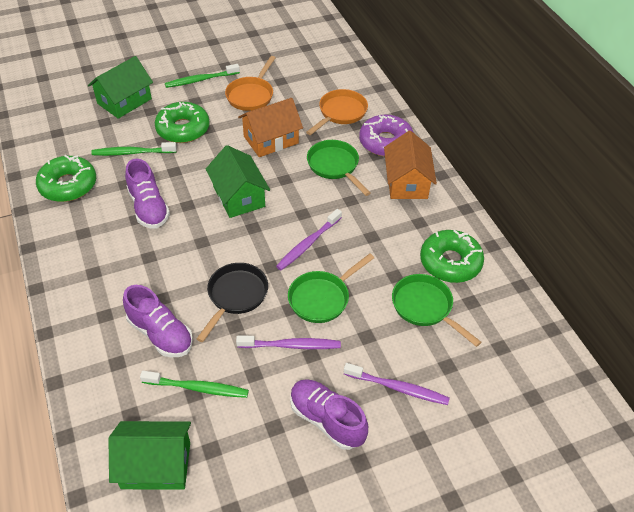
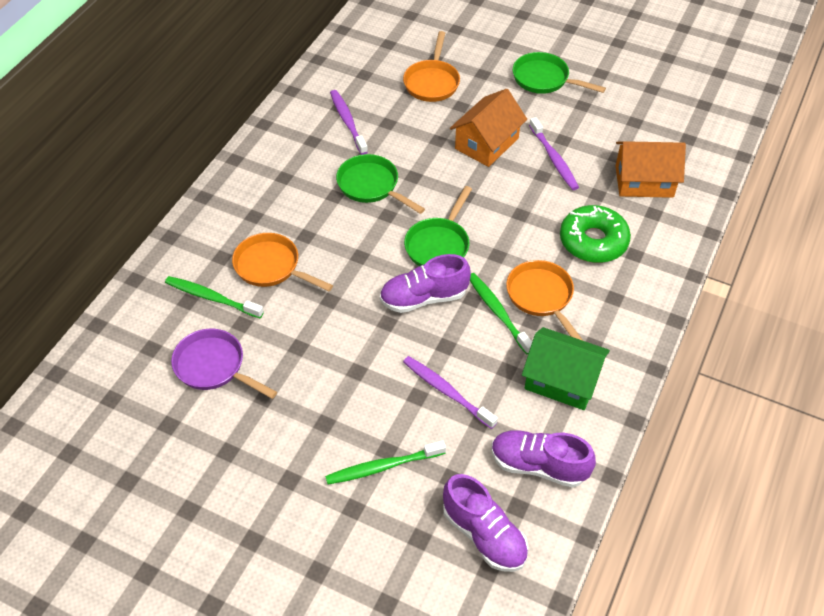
black pan: [197,263,268,342] = 1 -> none = 0
green donut: [36,155,96,202] [155,102,210,143] [420,230,484,283] = 3 -> [560,205,631,263] = 1
green house: [88,56,153,119] [109,421,191,490] [206,145,270,218] = 3 -> [522,327,610,410] = 1
orange pan: [225,56,275,111] [306,89,368,135] = 2 -> [232,233,333,291] [403,31,460,102] [506,260,583,341] = 3
purple donut: [359,114,414,157] = 1 -> none = 0
purple pan: none = 0 -> [171,329,277,399] = 1

